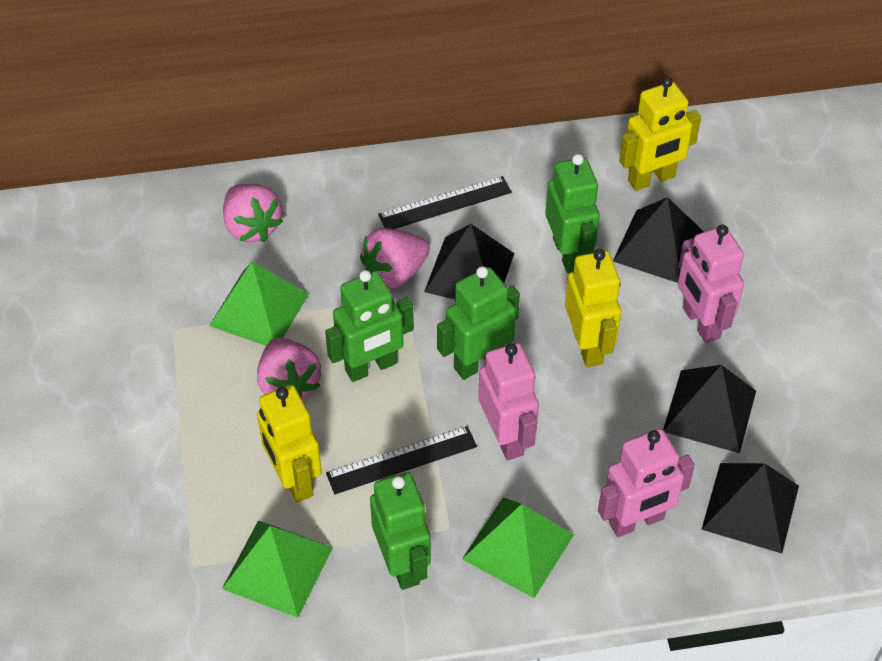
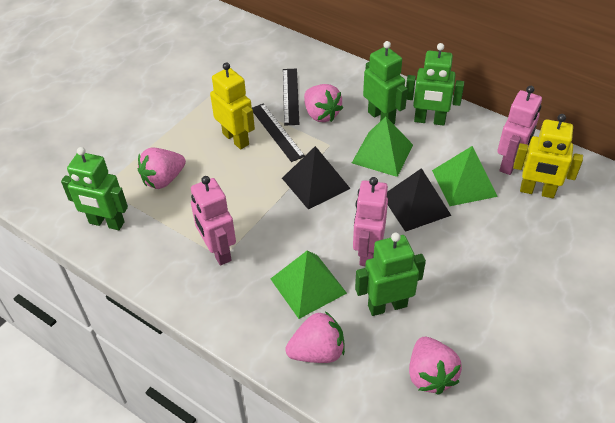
black pyramid: [424,224,515,299] [613,197,704,283] [663,365,756,453] [701,463,799,553] = 4 -> [282,146,351,210] [387,168,452,232] = 2
pink strawberry: [223,184,283,242] [257,338,321,399] [360,228,430,289] = 3 -> [138,148,186,189] [286,311,345,363] [304,84,343,122] [409,337,462,395] = 4
yellow robot: [257,385,322,503] [565,249,621,367] [619,77,701,191] = 3 -> [210,62,255,149] [513,114,583,198] = 2

